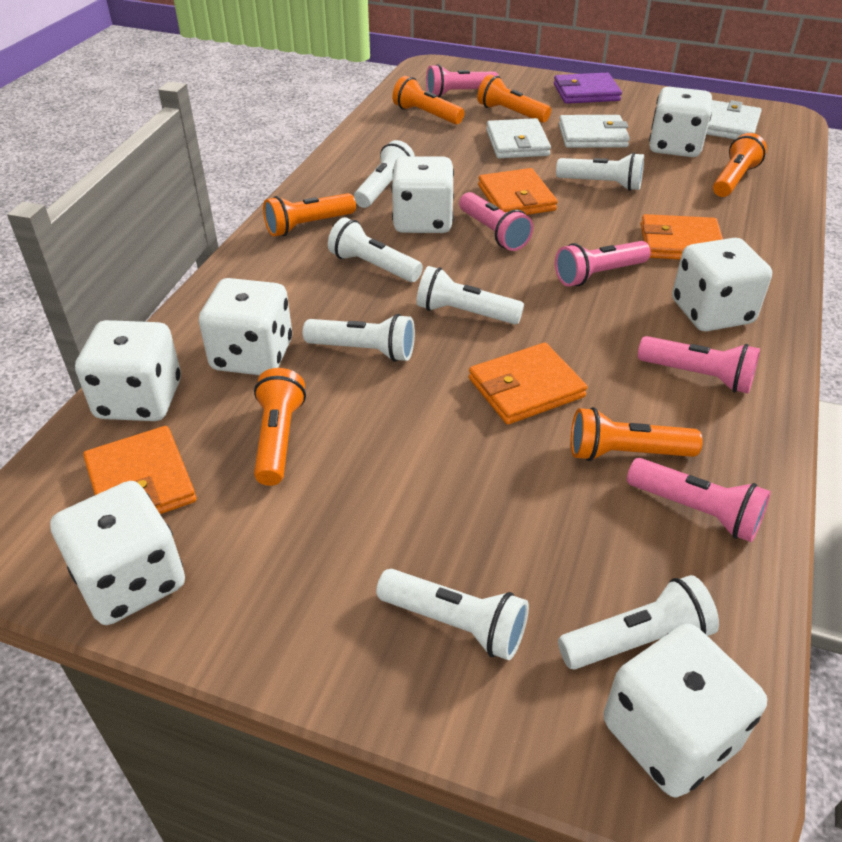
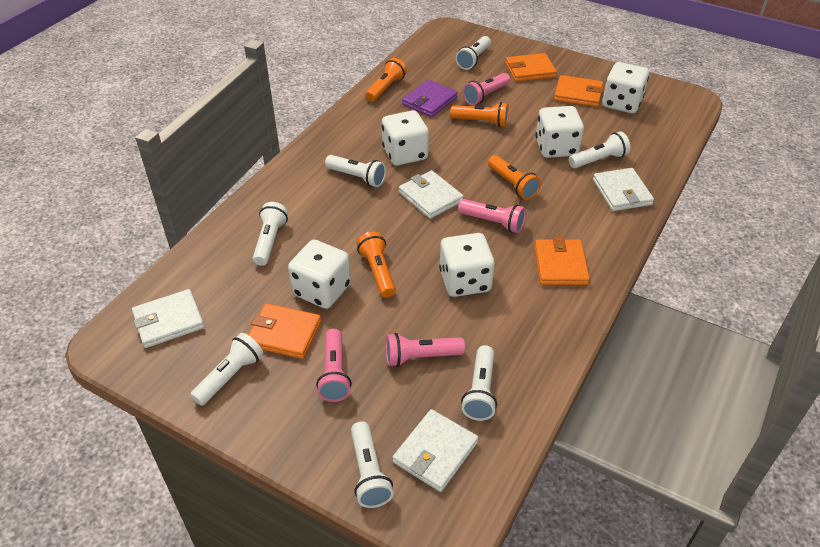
orange flashlight: [254,368,306,486] [263,193,356,237] [392,76,465,124] [477,74,551,123] [571,407,703,461] [713,133,767,197] = 6 -> [357,231,396,298] [365,58,407,102] [450,102,509,127] [488,155,541,200] = 4
pink flashlight: [426,64,498,97] [459,192,533,251] [555,241,651,286] [627,458,771,542] [638,336,760,394] = 5 -> [316,329,352,402] [386,333,465,367] [458,199,526,233] [463,73,511,105] = 4
white dice: [50,481,185,625] [75,320,181,421] [199,278,292,375] [391,156,454,233] [603,624,767,798] [649,87,712,157] [672,238,772,331] = 7 -> [288,240,351,309] [382,110,429,166] [439,233,495,297] [536,106,584,158] [602,62,649,113] = 5
white wallet: [486,118,551,158] [559,115,630,148] [706,100,762,139] = 3 -> [132,289,204,348] [393,409,478,492] [399,170,464,219] [593,168,654,211] = 4

